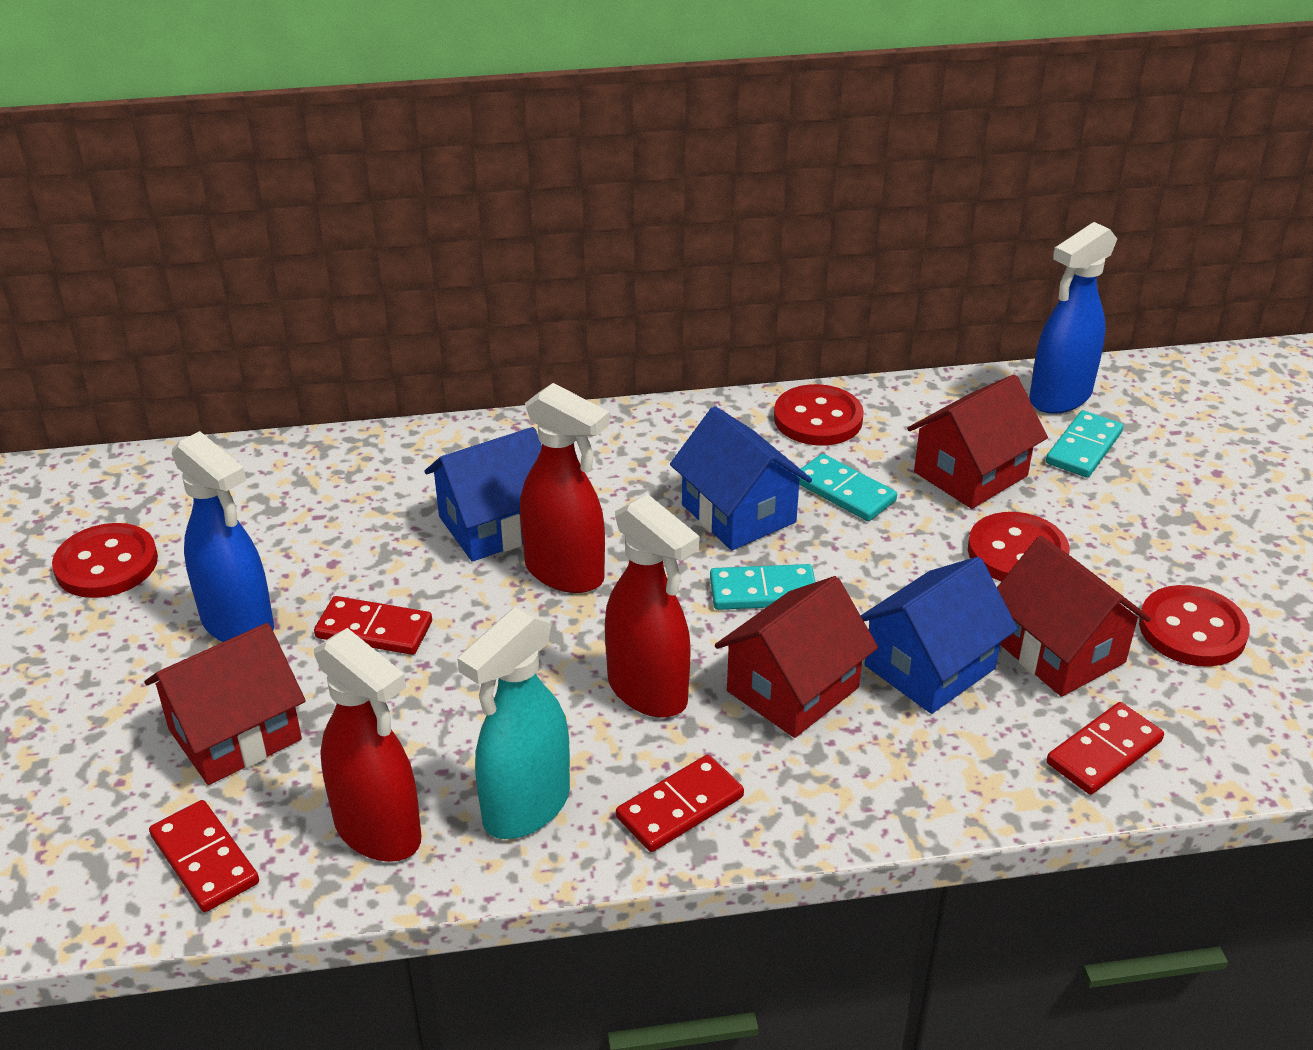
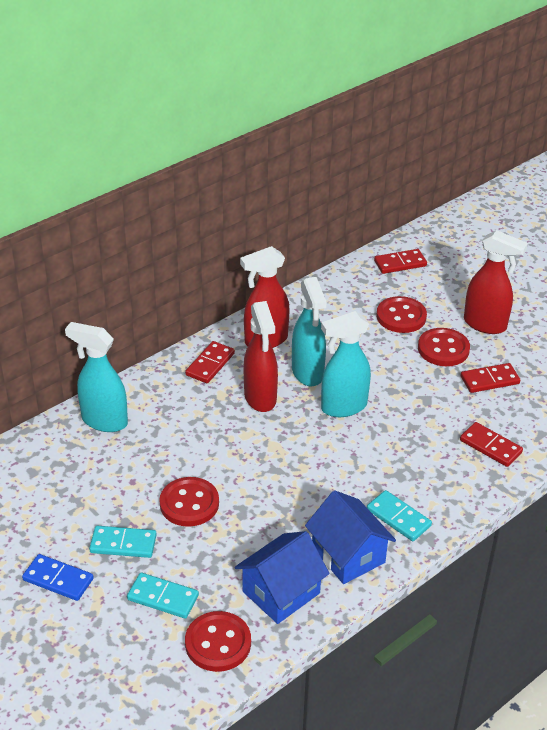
blue domino: none = 0 -> [22,554,94,601] = 1
blue house: [424,427,542,562] [670,406,812,550] [860,557,1018,714] = 3 -> [235,531,329,624] [305,490,396,584] = 2
blue spray bottle: [171,431,274,642] [1029,222,1117,414] = 2 -> none = 0
red house: [145,623,306,785] [715,576,878,738] [907,374,1048,509] [997,536,1151,697] = 4 -> none = 0
turquoise spray bottle: [457,607,570,839] = 1 -> [65,322,128,432] [292,277,327,386] [321,311,371,417] = 3

